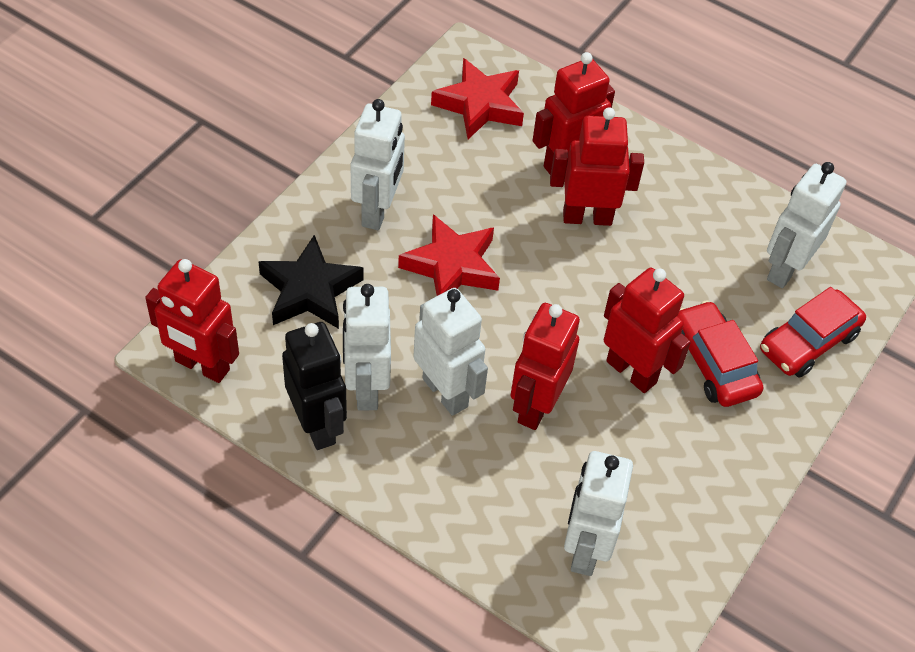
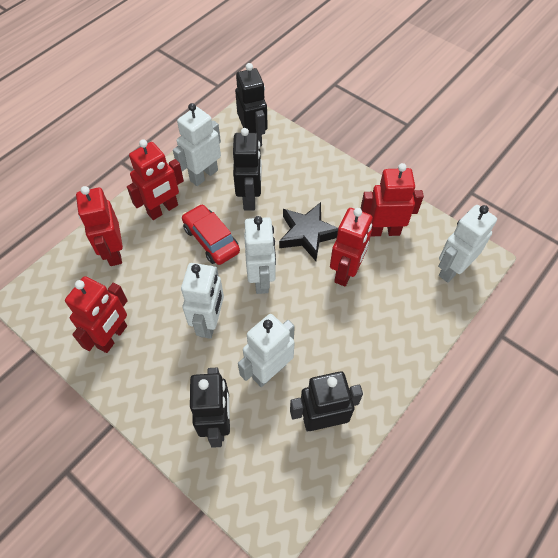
black robot: [282,322,347,450] = 1 -> [190,367,230,448] [233,128,262,210] [235,63,268,147] [290,371,363,432] = 4
red car: [677,300,763,407] [760,287,866,378] = 2 -> [182,204,240,265] = 1
red star: [398,214,500,296] [431,58,524,139] = 2 -> none = 0

